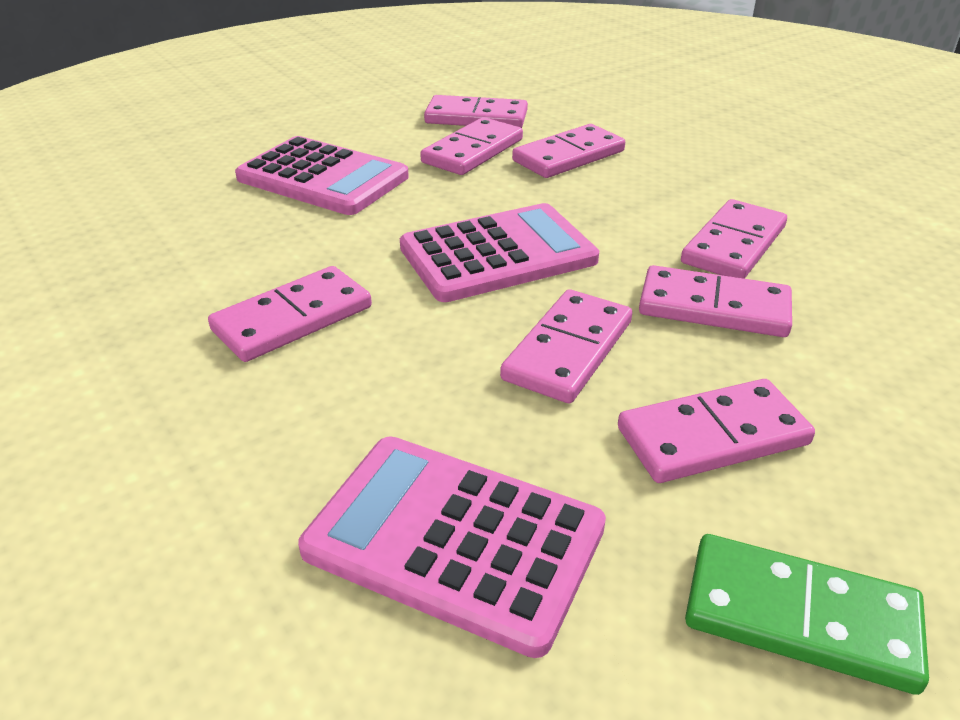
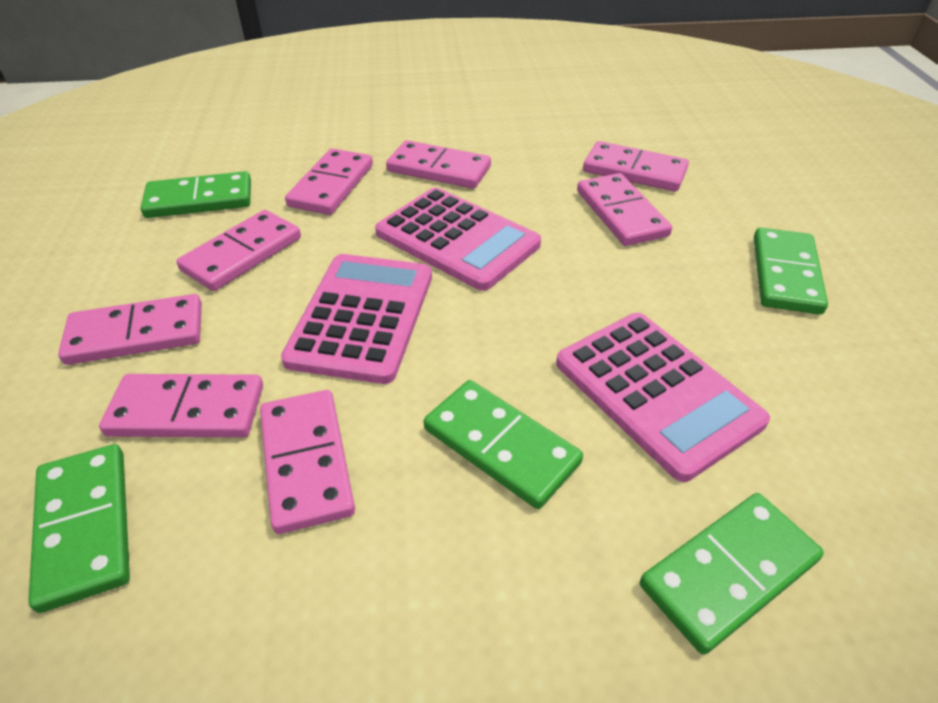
green domino: [685,534,929,695] = 1 -> [28,444,130,613] [141,171,251,218] [424,380,583,509] [640,493,824,655] [754,228,828,315] = 5

